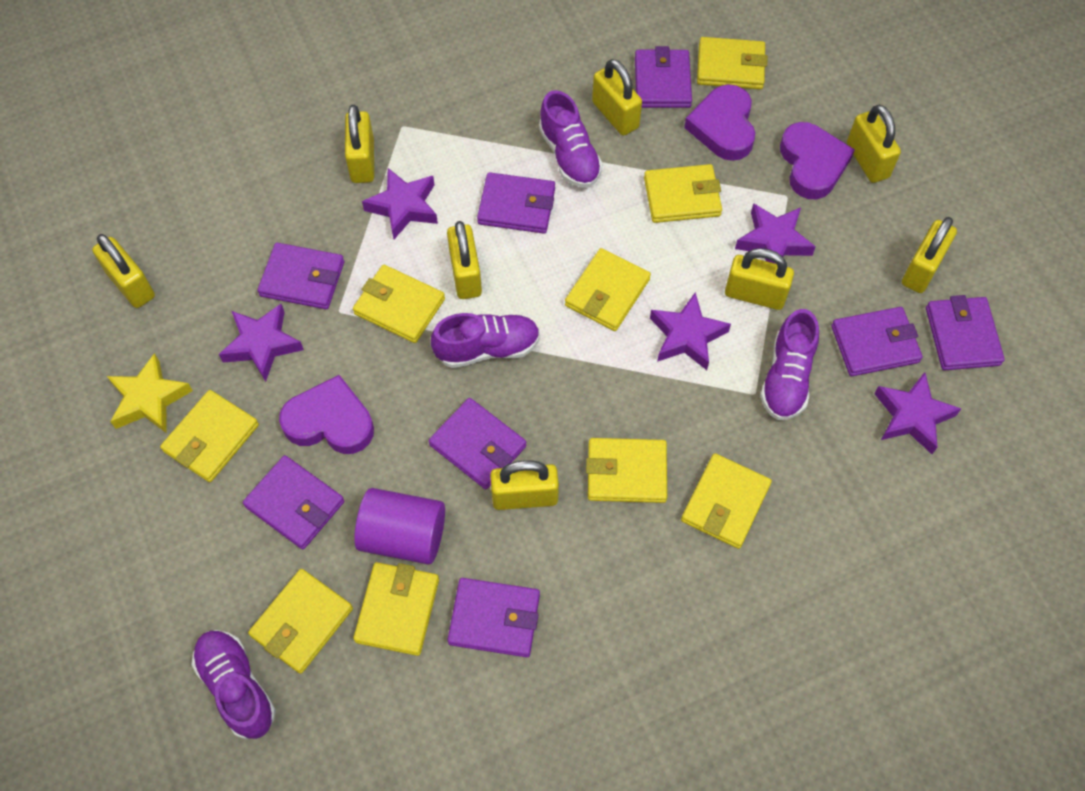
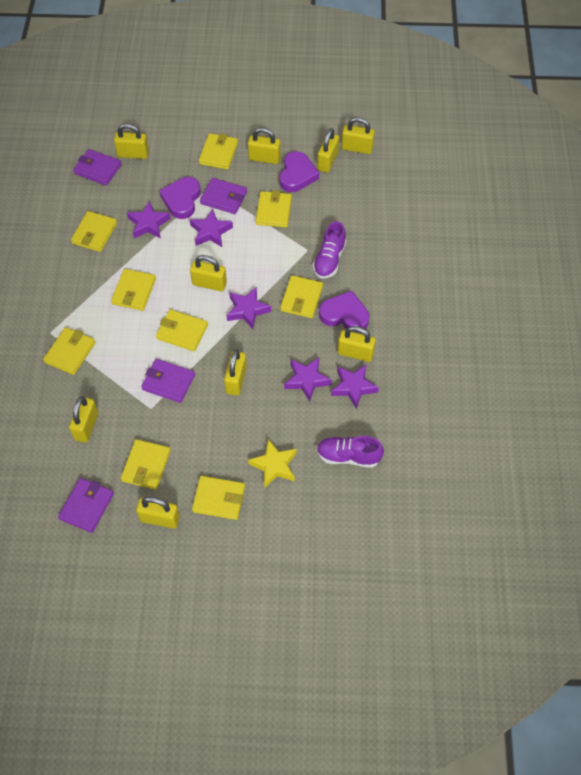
purple cylinder: [354,488,445,565] = 1 -> none = 0
purple shoe: [191,630,276,739] [431,313,540,368] [539,90,603,187] [760,309,819,420] = 4 -> [313,221,346,279] [317,436,384,468] = 2
purple wallet: [243,455,344,549] [258,243,344,309] [429,398,526,489] [447,578,540,657] [477,172,555,234] [635,46,692,108] [831,307,922,376] [926,295,1005,370] = 8 -> [58,478,114,533] [73,149,122,186] [141,359,195,403] [200,178,247,214] = 4
yellow padlock: [92,234,155,308] [345,105,374,183] [447,221,482,299] [490,460,559,510] [592,59,642,135] [725,248,794,310] [847,104,901,183] [902,217,957,293] = 8 -> [69,396,99,443] [114,123,149,159] [136,497,180,529] [190,255,227,291] [224,350,247,396] [248,128,281,164] [317,128,339,173] [338,326,376,362] [341,117,375,154] = 9

